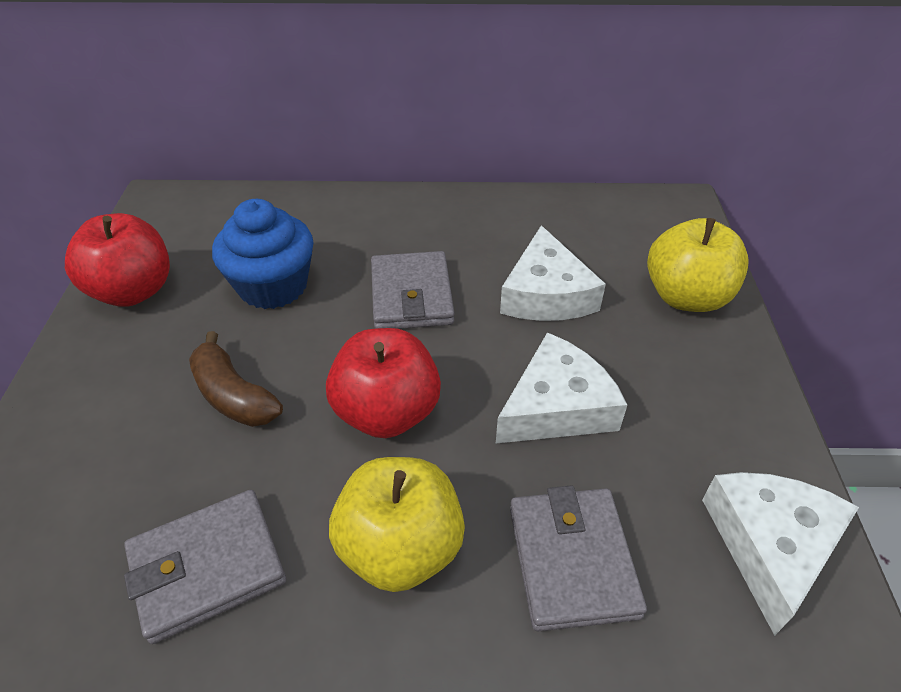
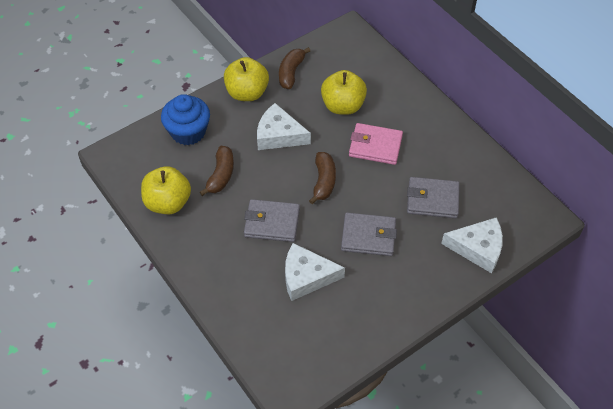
brown banana: [189,331,283,427] = 1 -> [200,146,234,196] [279,47,310,89] [309,152,336,204] = 3
pink wallet: none = 0 -> [349,123,403,165] = 1
red apple: [65,213,170,307] [326,328,441,438] = 2 -> none = 0
yellow apple: [329,457,465,592] [647,218,749,312] = 2 -> [141,166,191,214] [224,57,269,101] [321,70,367,115] = 3

